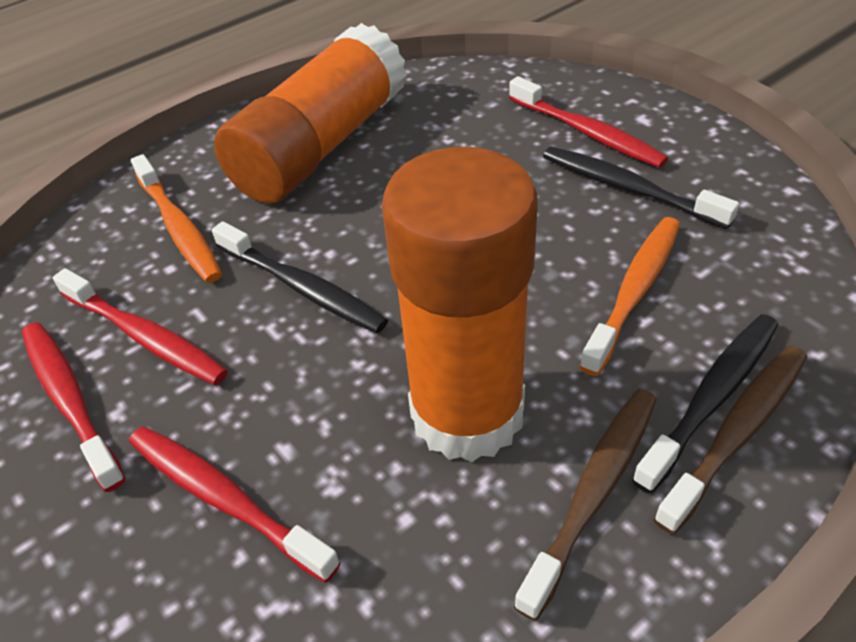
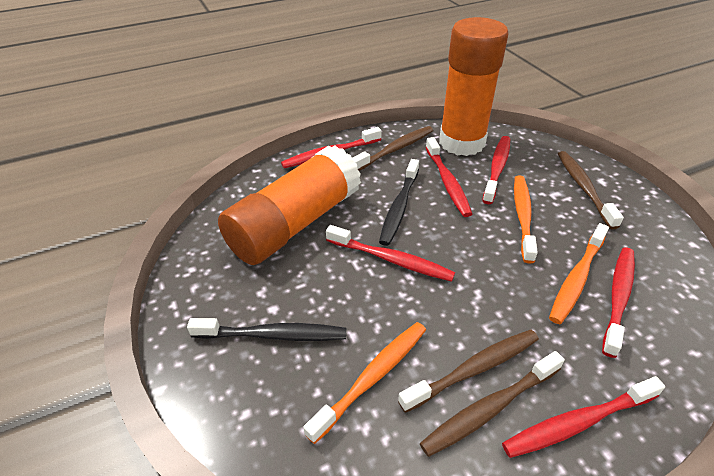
black toothbrush: [212,221,388,333] [543,147,739,229] [632,314,778,494] = 3 -> [187,318,346,341] [379,159,419,246] = 2
brown toothbrush: [514,389,657,621] [653,345,807,535] = 2 -> [352,126,433,171] [398,329,539,413] [420,351,565,457] [558,151,624,229] = 4
orange toothbrush: [131,154,222,283] [579,217,680,376] = 2 -> [303,322,426,444] [514,176,538,264] [549,223,609,324] = 3
red toothbrush: [22,322,126,492] [53,268,228,385] [129,426,340,583] [509,76,668,168] = 4 -> [281,127,382,168] [326,225,455,282] [426,137,472,217] [482,136,510,204] [502,376,665,458] [602,247,635,358] = 6

